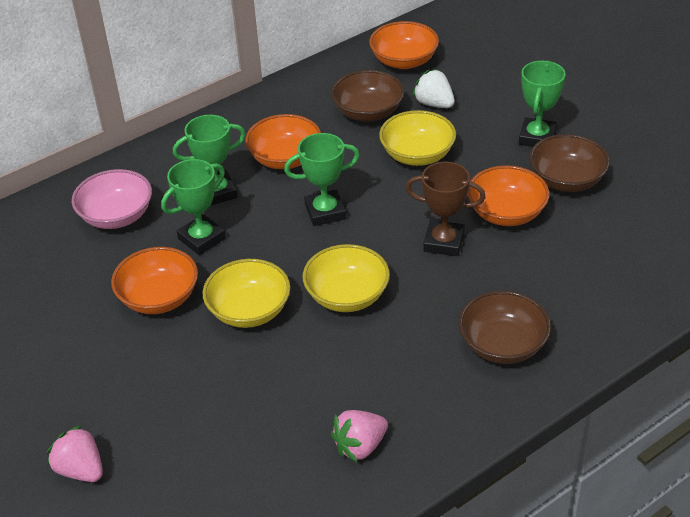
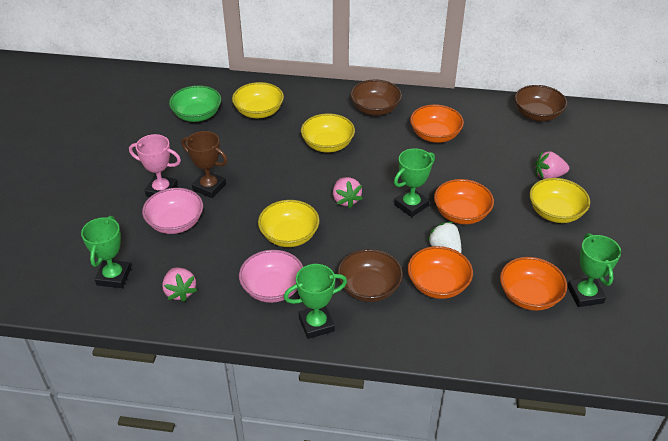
green bowl: none = 0 -> [169,85,221,122] = 1
pink bowl: [72,169,152,229] = 1 -> [142,188,203,234] [239,250,303,303] = 2
pink strawberry: [46,425,103,482] [331,410,388,462] = 2 -> [162,267,197,302] [333,177,363,208] [535,151,569,179] = 3
pink trophy: none = 0 -> [129,134,181,197] = 1
yellow bowl: [203,259,290,328] [303,244,390,312] [379,110,456,166] = 3 -> [232,82,284,118] [258,200,319,247] [301,113,355,153] [529,178,590,223] = 4

